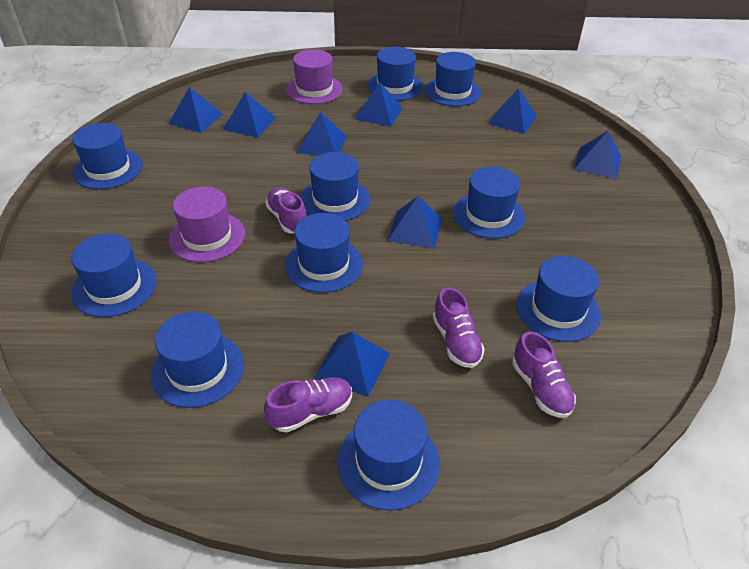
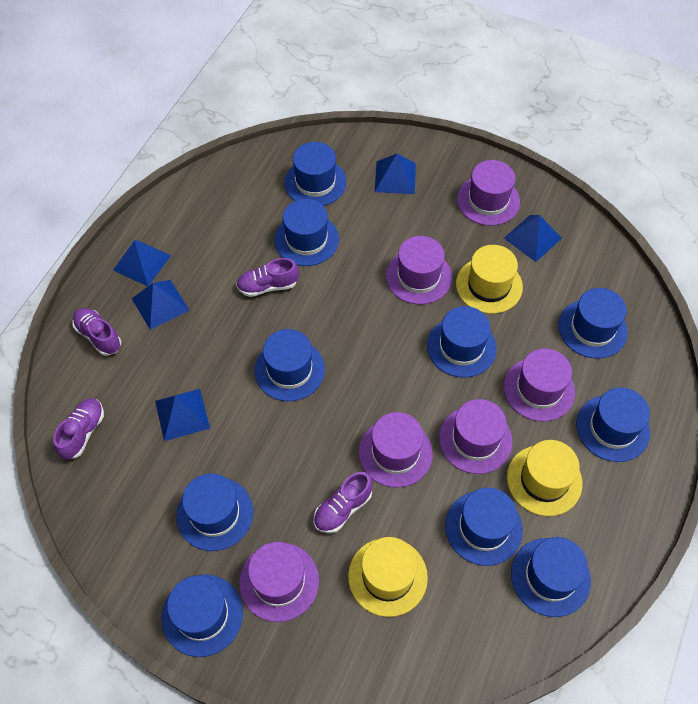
blue pyramid: [168,87,223,133] [223,92,276,137] [297,112,347,156] [314,332,390,397] [355,82,403,127] [388,196,442,249] [488,88,537,134] [574,131,621,179] = 8 -> [113,240,171,286] [132,280,190,330] [155,389,210,441] [375,154,416,194] [504,215,562,262] = 5
purple hat: [169,186,245,262] [286,49,343,104] = 2 -> [239,542,319,622] [359,412,433,488] [386,236,452,304] [439,399,512,474] [457,160,520,226] [504,348,575,422] = 6
yellow hat: none = 0 -> [348,537,428,617] [456,245,523,314] [507,440,583,516] = 3

